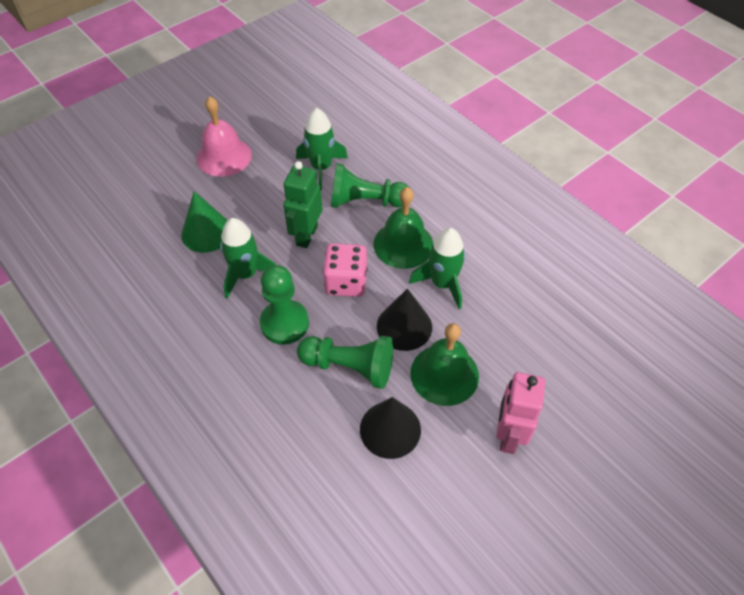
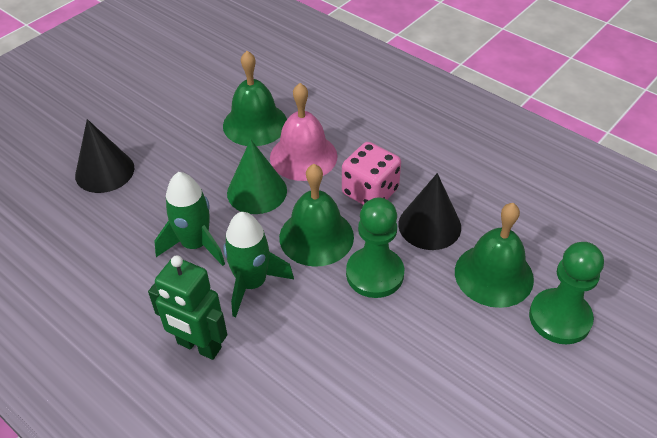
green bell: [373,187,433,269] [410,323,479,406] = 2 -> [223,51,287,146] [279,164,354,267] [455,203,534,308] = 3
green pawn: [260,265,309,345] [297,336,393,389] [331,163,409,208] = 3 -> [346,197,404,298] [529,242,604,344] = 2
green rocket: [220,218,276,299] [296,108,348,190] [409,228,465,309] = 3 -> [154,172,225,266] [223,212,294,317] = 2
pink robot: [497,372,545,454] = 1 -> none = 0

